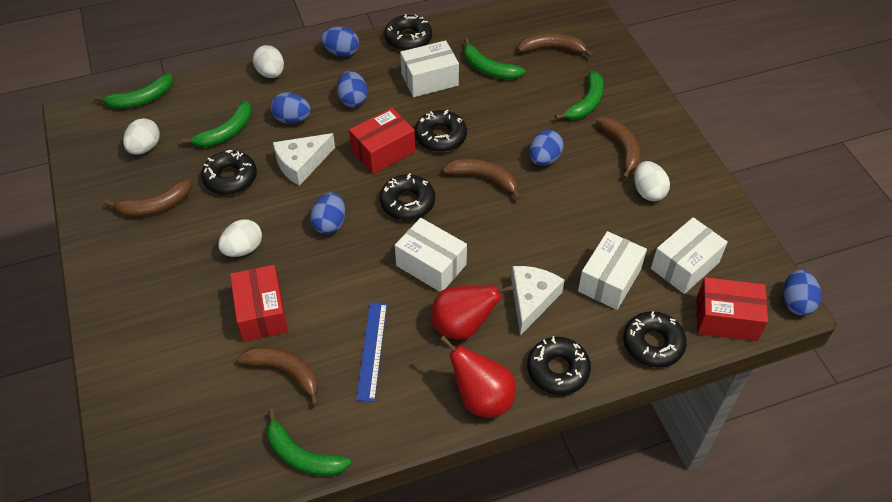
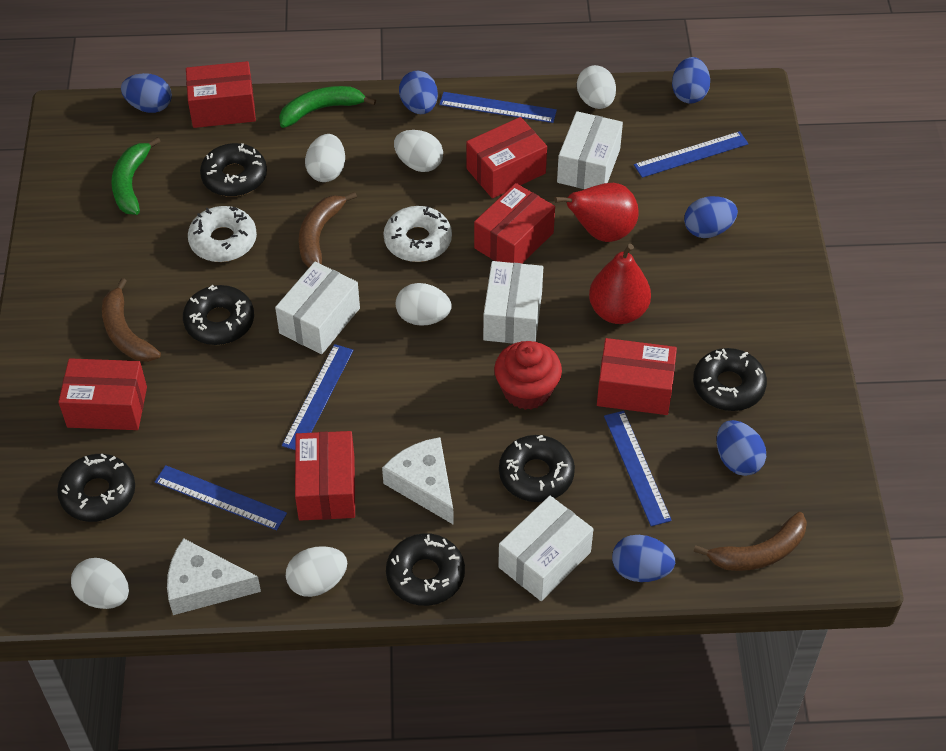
blue ruler: [356,302,387,402] = 1 -> [155,465,287,530] [282,344,353,450] [439,92,557,123] [604,411,672,526] [634,131,749,178] = 5
brown banana: [105,178,192,217] [237,346,319,406] [443,159,521,200] [518,33,594,57] [596,117,641,179] = 5 -> [102,278,161,362] [299,192,357,267] [694,512,807,571] = 3
green banana: [94,73,173,109] [181,101,252,147] [267,409,351,476] [464,38,525,79] [555,71,604,120] = 5 -> [111,137,161,215] [279,86,376,128] = 2
red box: [230,265,288,342] [349,108,415,174] [697,277,768,341] = 3 -> [58,358,147,430] [186,61,256,128] [295,431,355,521] [466,117,547,198] [474,183,555,263] [597,338,677,415] = 6
red cupcake: none = 0 -> [494,341,562,410] = 1
white donut: none = 0 -> [188,206,257,262] [383,206,452,262] = 2
white egg: [123,118,160,155] [218,219,262,257] [253,45,284,78] [634,161,670,201] = 4 -> [71,558,129,609] [286,546,347,597] [305,134,345,182] [394,130,443,172] [396,283,452,326] [577,65,616,109] = 6

